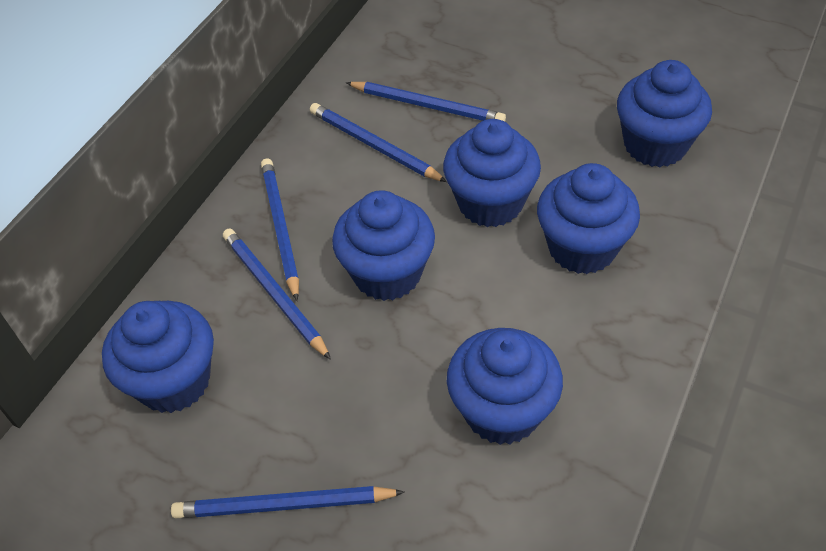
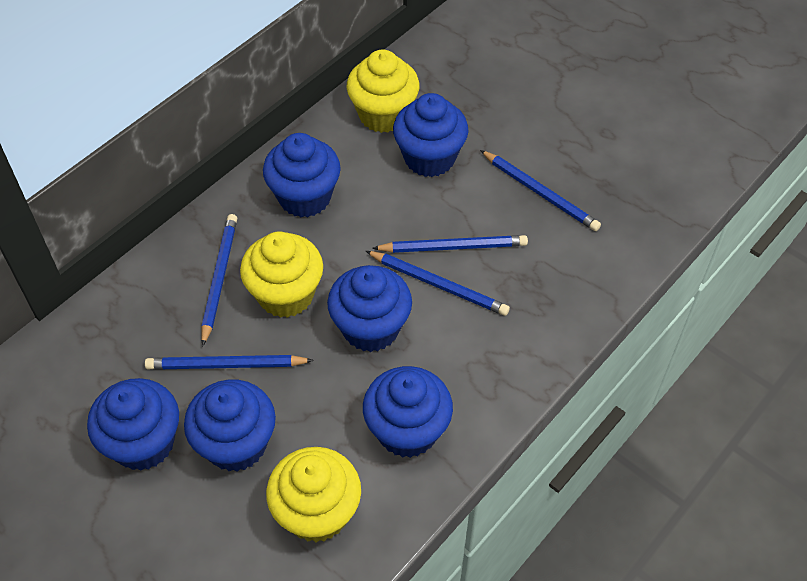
yellow cupcake: none = 0 -> [240,231,323,318] [266,447,361,542] [347,50,419,133] = 3

